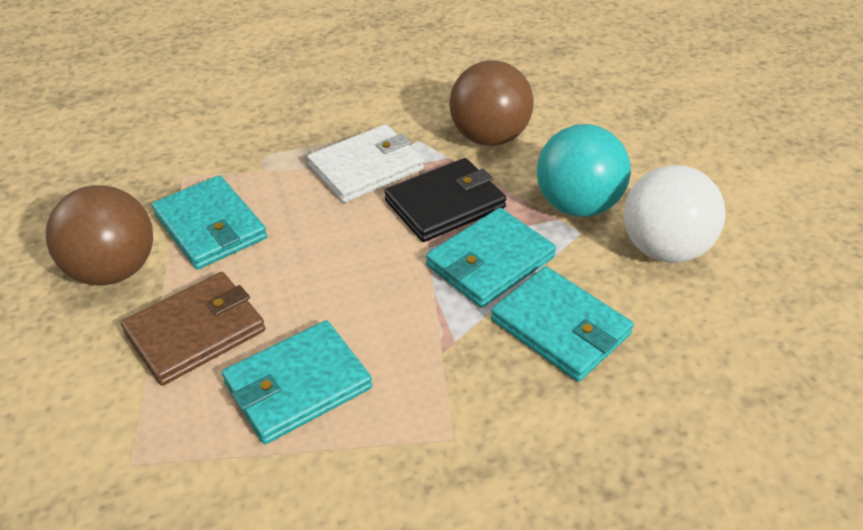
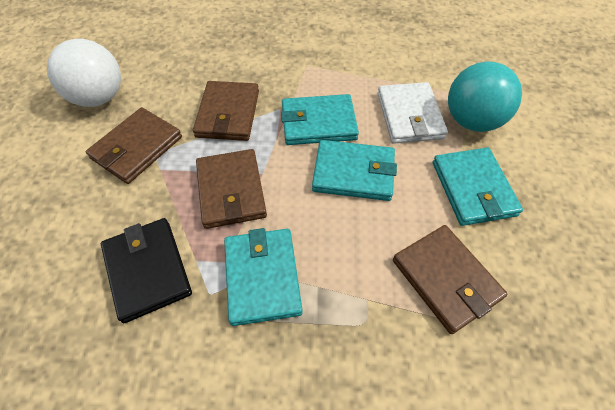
brown ball: [46,185,153,286] [449,60,534,146] = 2 -> none = 0
brown wallet: [121,272,265,386] = 1 -> [86,107,182,184] [193,81,259,141] [196,149,267,229] [393,225,507,334] = 4

